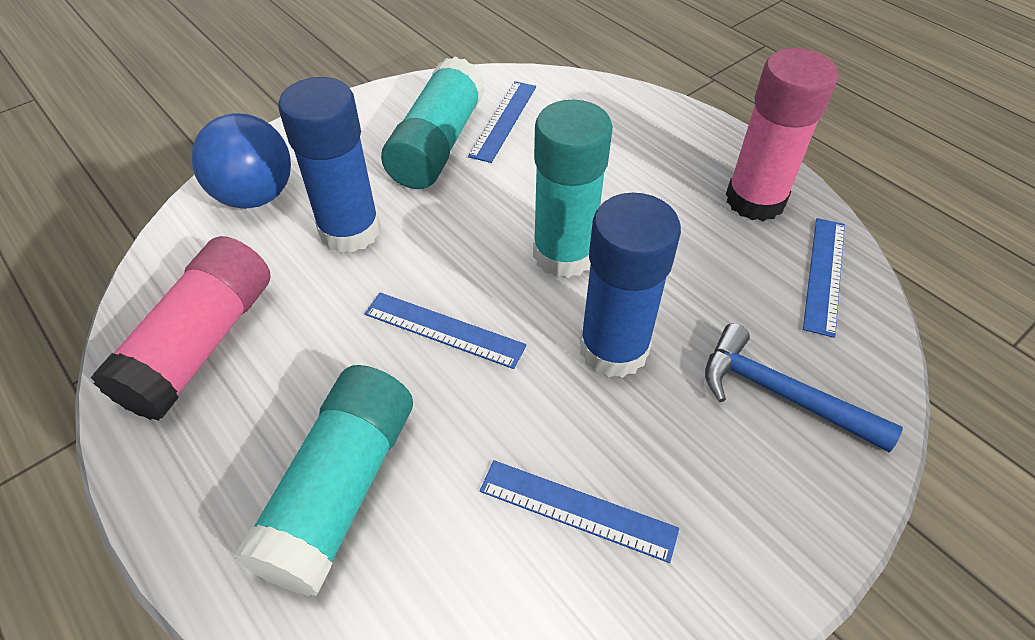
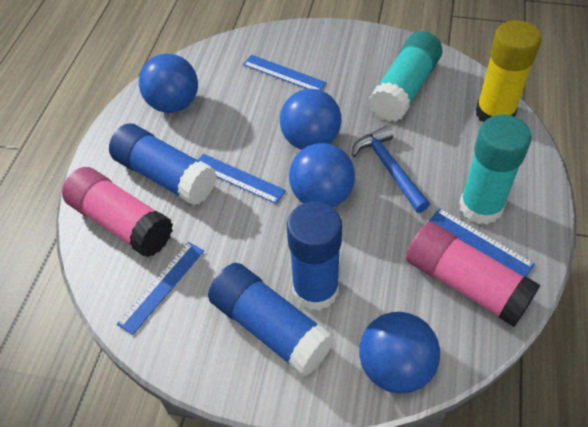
blue ball: [191,113,291,209] = 1 -> [139,53,198,113] [280,89,341,150] [289,143,355,207] [359,312,440,394] = 4
blue glue stick: [278,77,381,253] [580,193,681,378] = 2 -> [109,123,217,205] [208,263,334,377] [287,201,342,311] = 3
turquoise glue stick: [235,365,413,596] [381,57,485,189] [533,100,613,278] = 3 -> [369,31,443,121] [459,115,532,225] = 2
yellow glue stick: none = 0 -> [475,20,542,122] = 1

